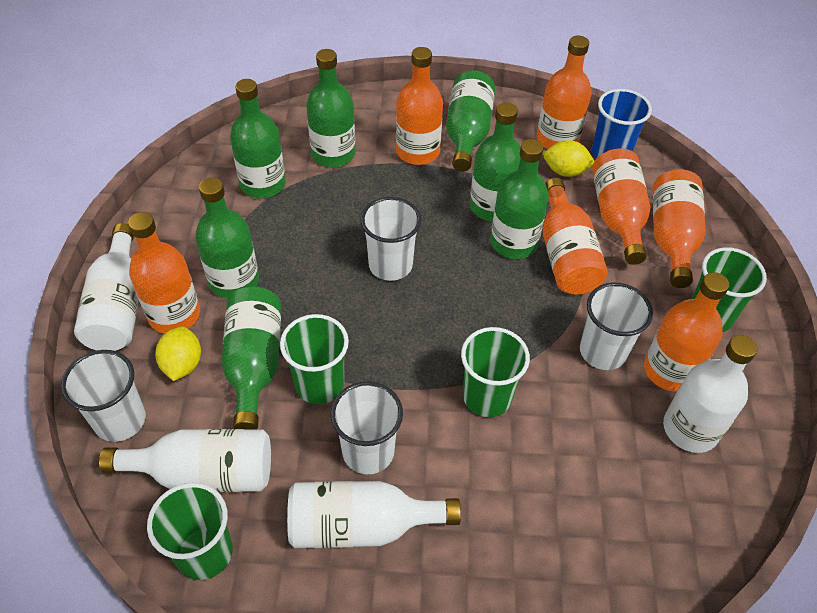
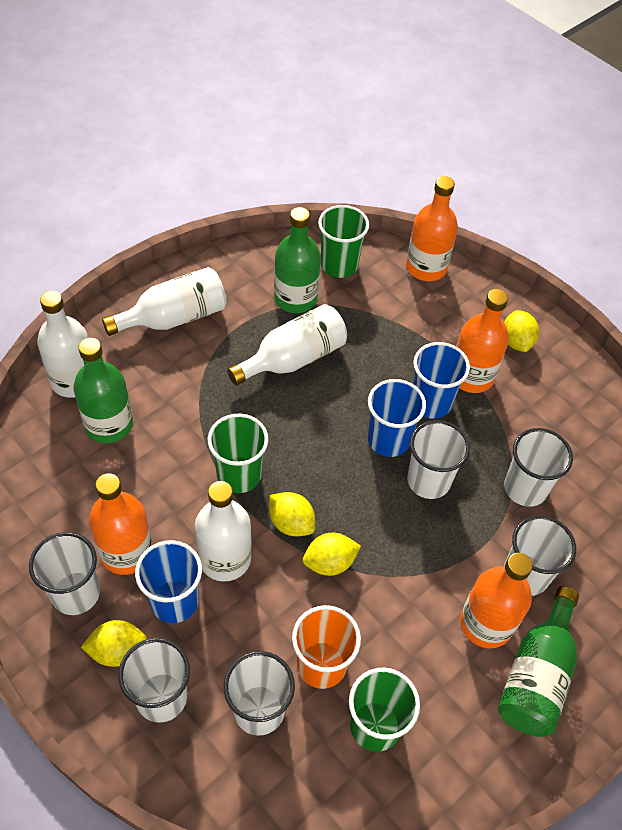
blue cup: [592,89,652,159] = 1 -> [135,540,202,623] [368,379,426,457] [413,342,470,419] = 3
green bottle: [195,178,259,299] [221,286,281,430] [230,79,286,198] [306,49,355,167] [446,70,495,172] [470,102,521,221] [490,139,549,259] = 7 -> [73,338,133,444] [274,207,321,313] [498,586,579,737] = 3
green cup: [147,483,233,580] [280,314,349,404] [461,327,530,417] [691,247,767,332] = 4 -> [208,413,269,493] [318,205,369,278] [349,668,420,752] = 3
orange bottle: [128,212,200,334] [396,47,443,165] [537,35,591,149] [543,178,608,294] [592,149,650,265] [644,272,729,392] [653,169,706,288] = 7 -> [89,473,152,575] [406,176,458,281] [456,289,509,393] [460,553,533,648] = 4
orange cup: none = 0 -> [292,605,361,689] = 1
white cup: [61,350,146,442] [330,381,403,474] [360,197,421,281] [580,283,653,370] = 4 -> [29,532,100,615] [118,638,190,723] [224,651,295,736] [407,420,470,499] [504,428,573,507] [504,515,576,596] = 6
yellow lemon: [155,326,201,381] [543,140,595,177] = 2 -> [81,620,147,667] [269,492,315,536] [303,533,361,576] [504,310,539,352] = 4

